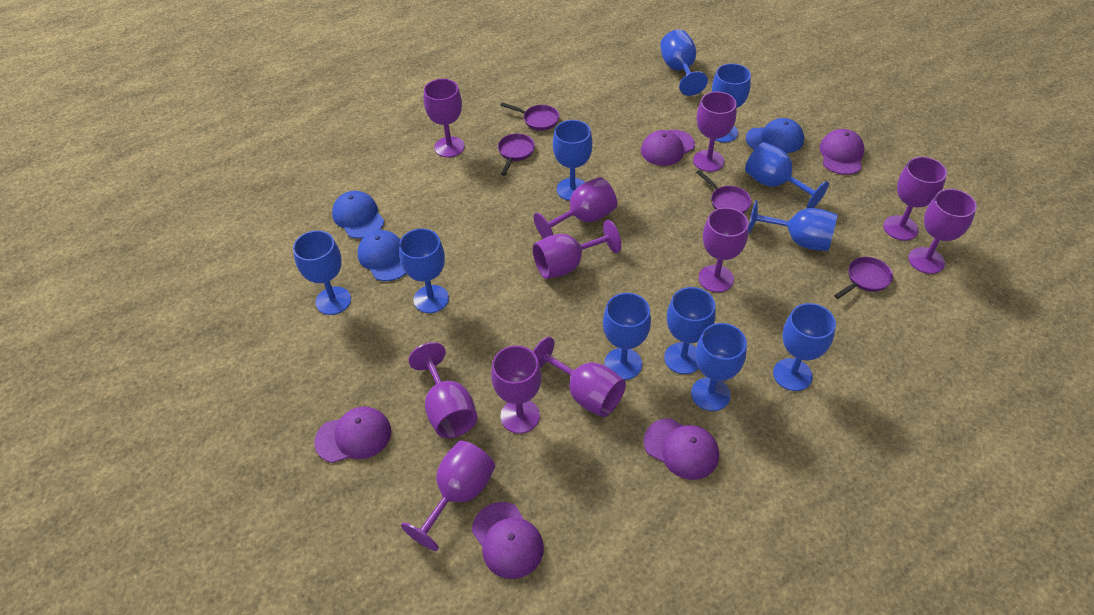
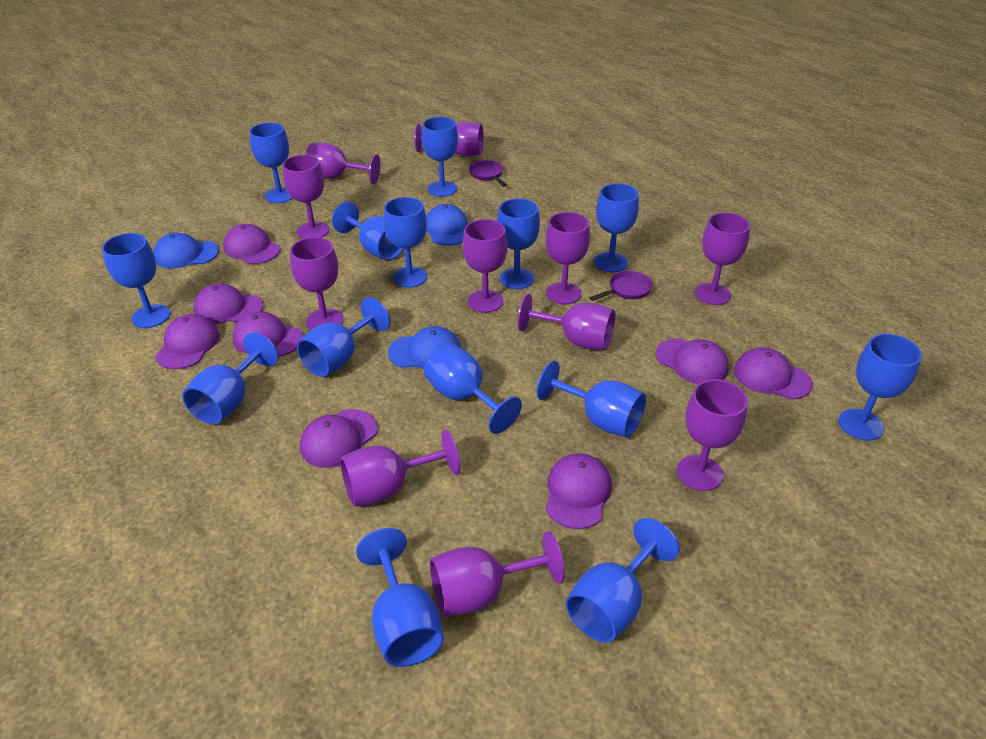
blue goblet: [293,230,351,315] [399,228,449,313] [553,120,593,201] [603,293,651,380] [660,30,708,96] [664,287,716,374] [691,323,747,411] [712,63,751,142] [745,142,829,208] [748,200,838,251] [773,303,836,391] = 11 -> [102,233,170,328] [182,332,279,424] [249,123,293,203] [297,297,390,377] [332,202,404,260] [356,528,444,667] [383,197,427,288] [422,117,458,197] [424,343,522,434] [497,198,540,289] [536,361,646,438] [565,518,680,643] [594,183,639,272] [838,334,922,441] = 14
purple cap: [314,406,391,463] [472,502,544,579] [641,130,695,166] [644,418,719,480] [819,129,865,175] = 5 -> [155,314,220,369] [194,284,263,324] [223,224,280,264] [232,311,303,357] [300,409,378,468] [546,453,612,529] [655,339,729,384] [734,347,813,400] = 8
purple pan: [498,133,535,175] [500,102,559,131] [696,170,752,214] [834,257,893,299] = 4 -> [469,160,507,187] [590,270,653,301] = 2

